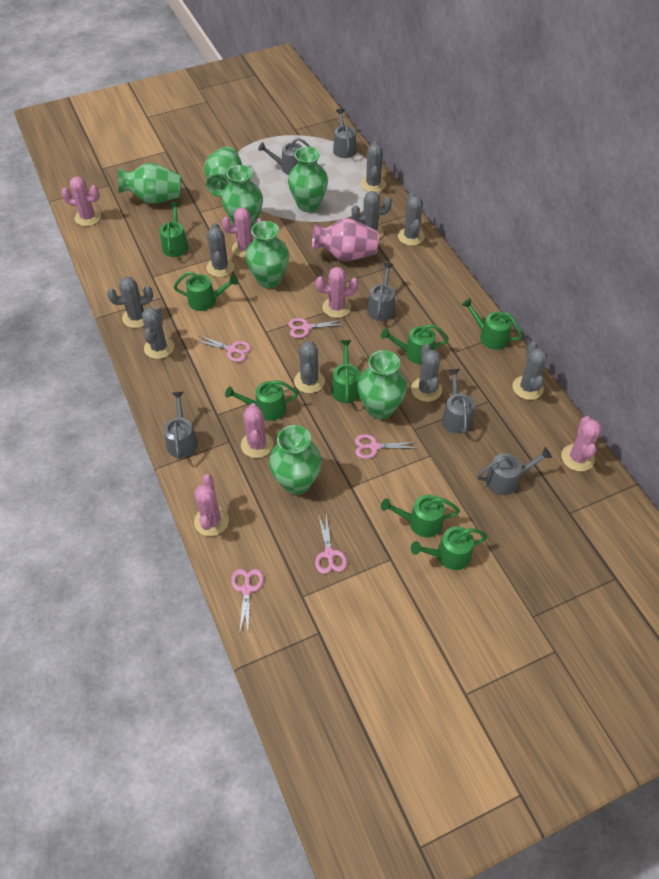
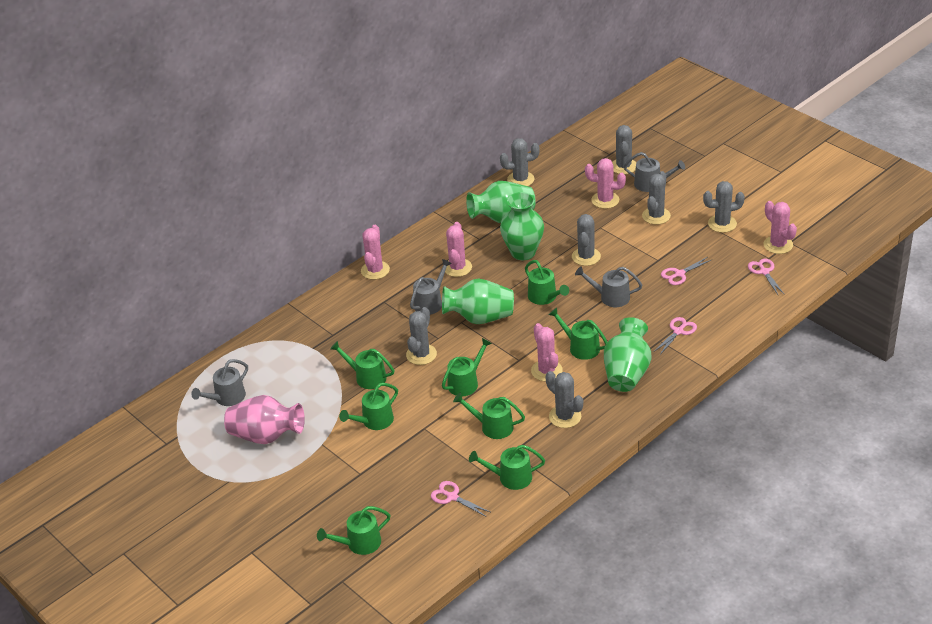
green vase: [118,163,181,204] [204,146,242,197] [222,165,263,228] [245,221,289,288] [269,425,322,495] [288,146,328,212] [357,350,407,420] = 7 -> [442,278,514,324] [466,181,536,223] [500,192,544,260] [604,317,651,392] = 4
grey cactus: [107,277,153,328] [142,307,174,359] [207,223,234,277] [294,340,325,393] [351,191,392,238] [361,141,386,192] [398,192,425,246] [411,343,442,402] [512,342,548,400] = 9 -> [406,307,437,365] [500,138,540,186] [546,371,583,428] [572,214,601,266] [612,125,636,174] [642,171,671,225] [703,181,745,233] = 7
grey watering can: [164,392,198,459] [258,138,311,175] [333,109,357,158] [367,263,395,321] [442,369,475,434] [477,448,552,495] = 6 -> [191,359,248,406] [410,259,452,315] [575,266,642,307] [624,152,685,192] = 4
pink cactus: [61,177,101,226] [194,474,229,536] [222,208,262,258] [241,403,273,458] [315,267,358,318] [561,416,602,471] = 6 -> [361,225,390,280] [445,222,472,277] [531,323,563,382] [585,158,626,209] [764,201,797,254] = 5
pink scissors: [197,335,251,362] [231,569,264,635] [288,318,345,338] [315,514,347,574] [355,434,417,459] = 5 -> [431,481,490,517] [654,317,697,355] [661,257,711,285] [748,259,785,295] = 4

